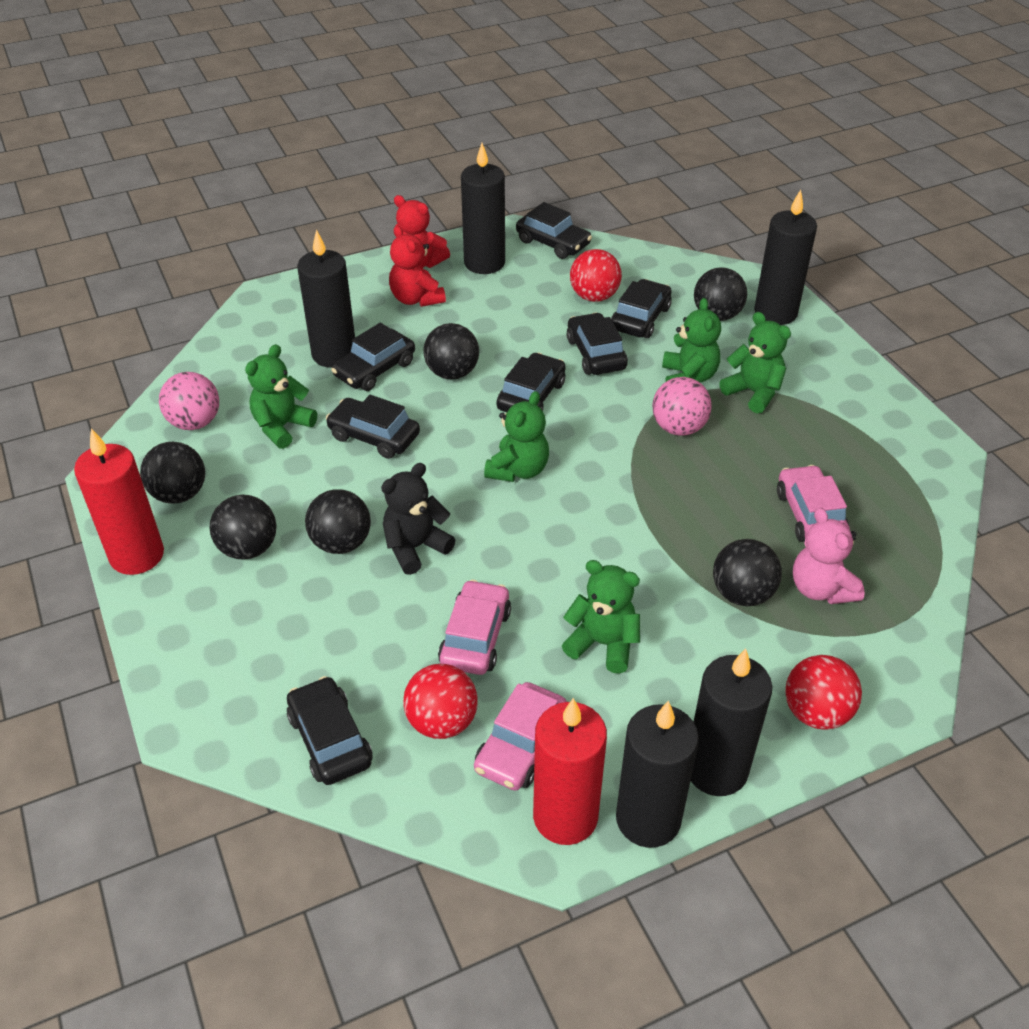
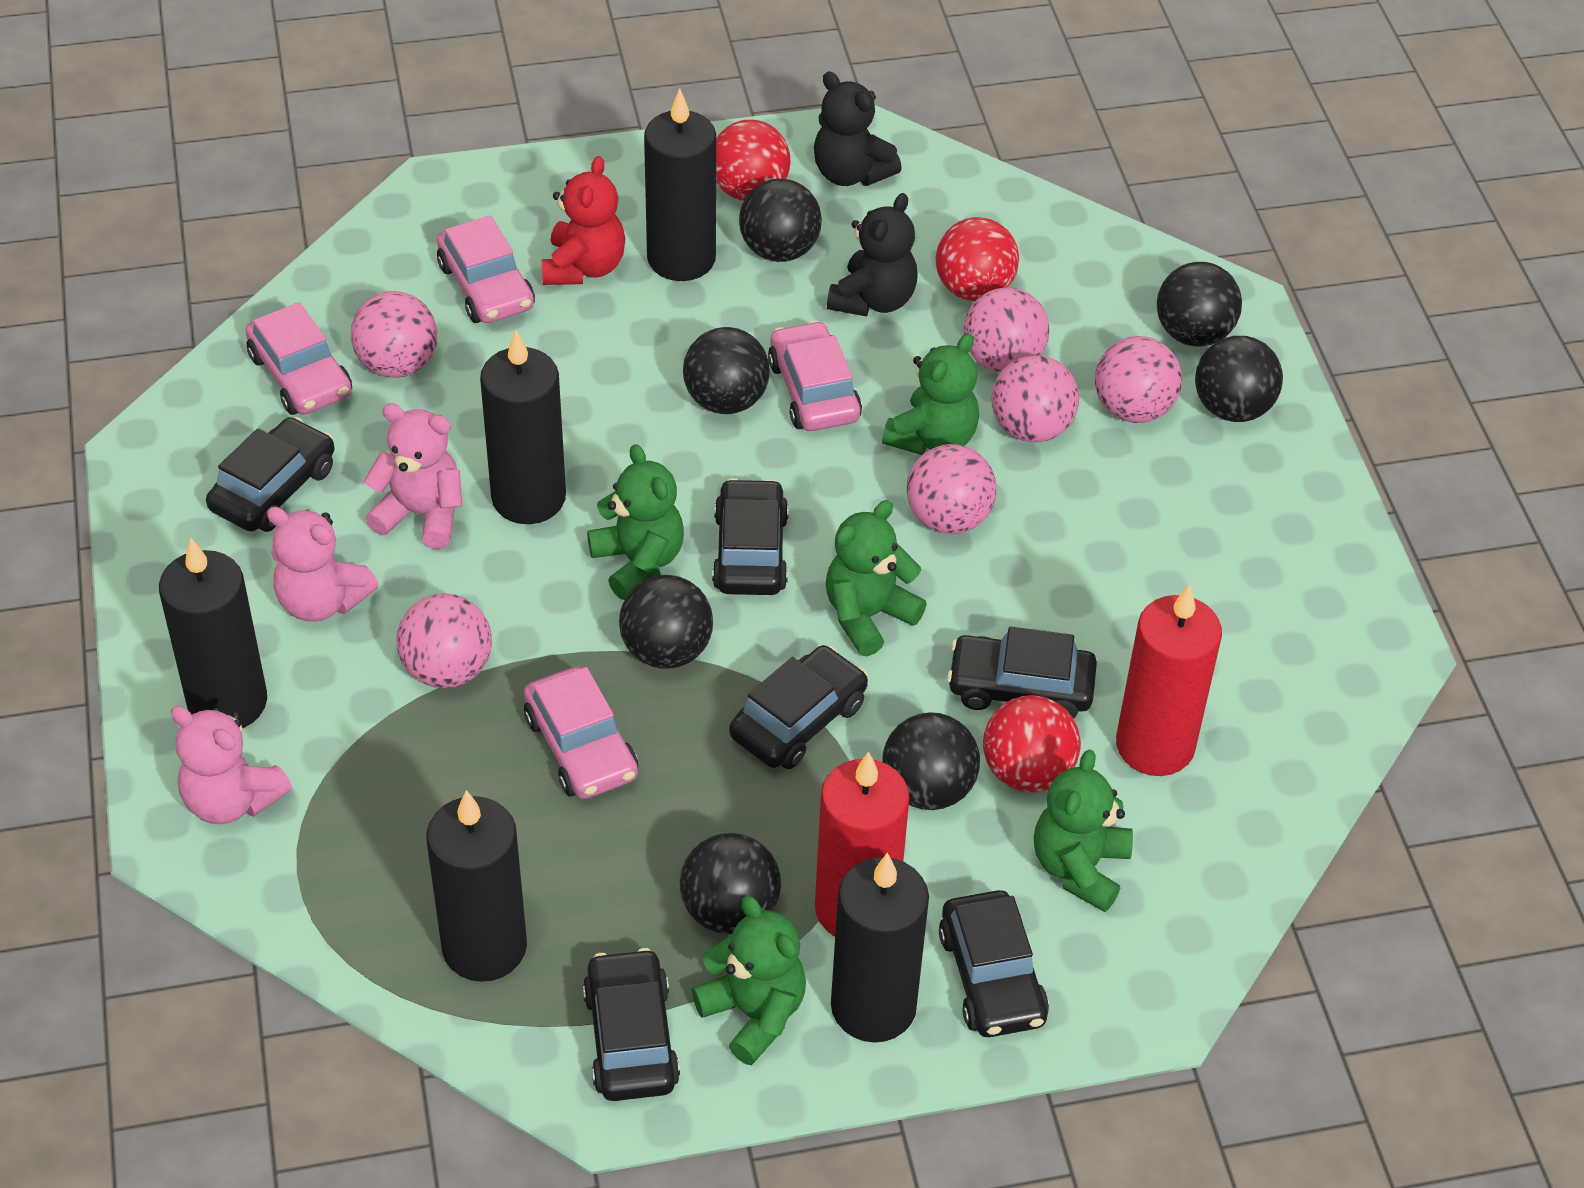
black ball: [140,442,205,504] [209,495,276,560] [305,489,371,554] [423,323,479,379] [694,267,747,321] [713,539,782,606] = 6 -> [619,575,713,669] [680,833,781,934] [683,327,770,414] [739,179,822,262] [882,712,980,810] [1157,262,1242,347] [1195,336,1283,422] = 7
black car: [287,676,373,785] [326,395,420,459] [331,323,415,391] [496,353,566,412] [516,202,592,259] [567,313,628,375] [611,279,672,338] = 7 -> [206,417,335,532] [583,948,680,1101] [712,478,789,595] [729,645,868,769] [939,890,1049,1037] [947,627,1097,719] = 6
black teddy bear: [381,463,455,575] = 1 -> [814,71,902,186] [827,193,917,316] = 2
pink ball: [159,372,219,430] [652,377,712,436] = 2 -> [351,291,437,378] [396,593,492,688] [907,444,997,534] [964,287,1049,373] [991,355,1079,443] [1095,336,1182,423] = 6
pink car: [438,580,511,675] [474,682,567,791] [777,465,850,542] = 3 -> [245,302,352,415] [437,215,535,323] [524,667,638,799] [768,321,862,431] = 4
pink teddy bear: [793,507,865,604] = 1 -> [170,706,292,824] [267,507,379,622] [363,403,462,549] = 3
red teddy bear: [389,226,446,307] [394,195,450,268] = 2 -> [542,156,625,285] = 1

